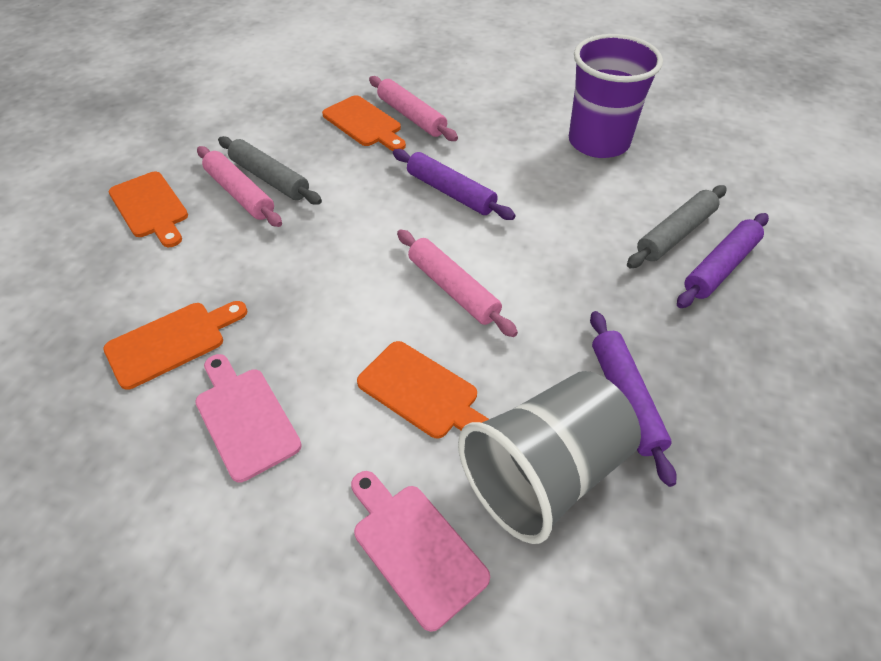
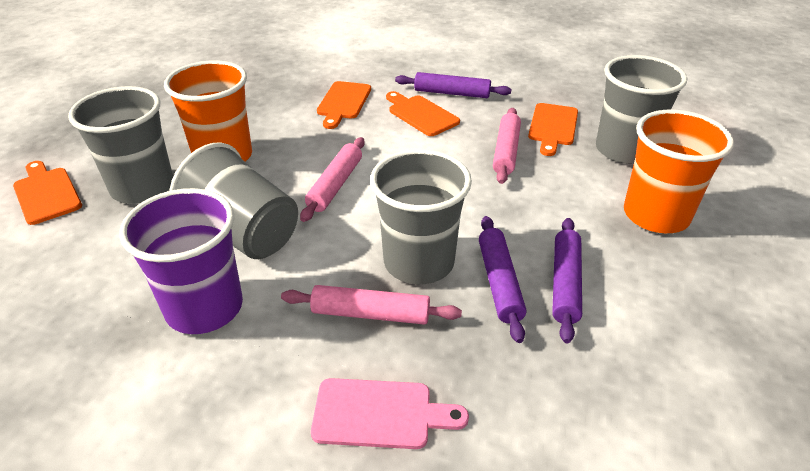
grey cup: [458,371,641,544] = 1 -> [68,86,173,204] [170,143,298,259] [370,149,472,284] [596,55,687,164] = 4
grey rolling pin: [218,136,322,205] [627,185,727,268] = 2 -> none = 0
orange cup: none = 0 -> [164,60,252,162] [624,110,734,233] = 2
pink cutting board: [195,354,302,482] [351,471,490,632] = 2 -> [311,378,469,449] = 1

